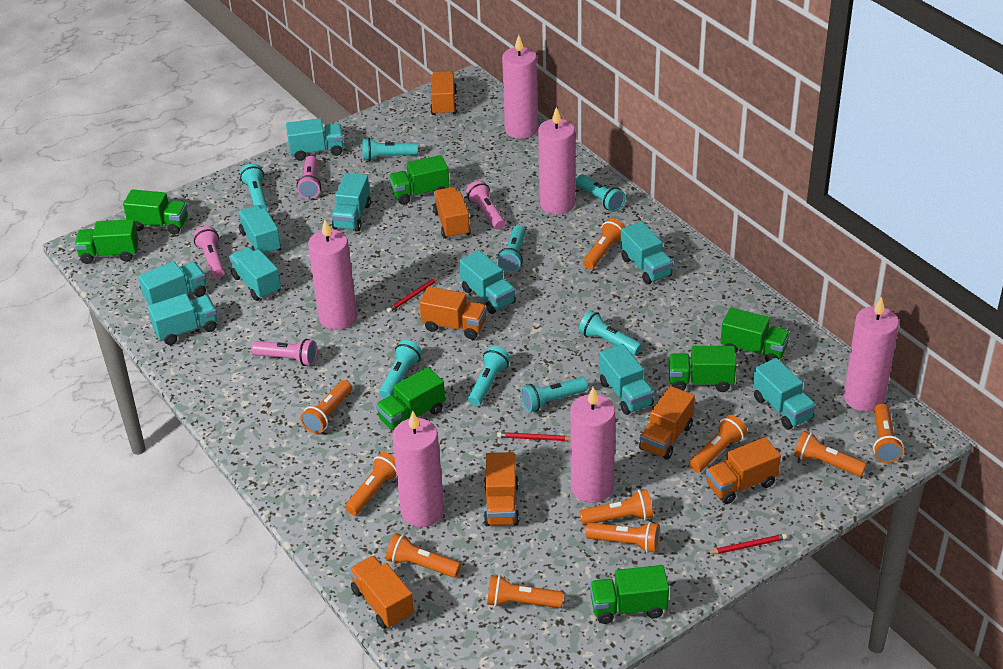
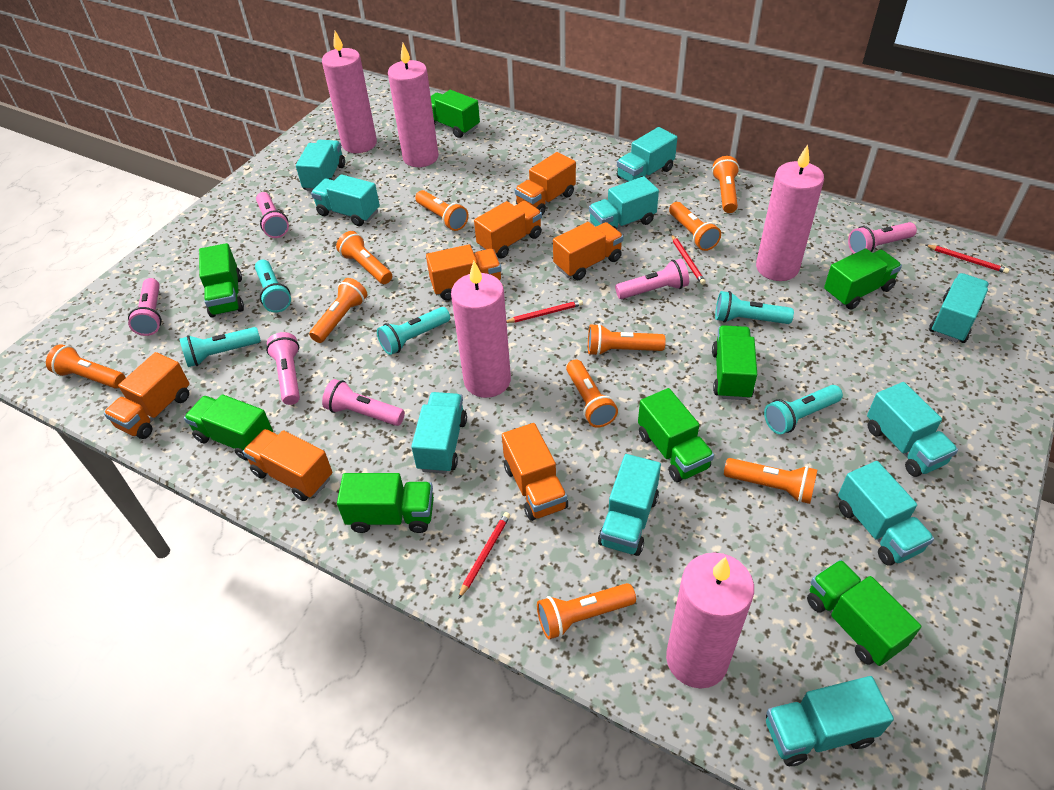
green truck: [75,219,139,264] [123,189,188,235] [376,367,445,430] [389,155,449,205] [590,565,669,624] [669,346,736,392] [720,308,790,362] = 7 -> [184,394,273,461] [199,243,244,317] [337,473,434,533] [431,90,480,138] [638,388,714,482] [712,325,757,400] [807,560,921,666] [824,248,902,310] = 8
pink candle: [308,220,357,330] [392,411,444,527] [502,35,538,139] [538,107,575,214] [570,387,615,503] [844,296,899,412] = 6 -> [322,31,377,153] [388,43,439,167] [451,261,511,398] [666,553,754,689] [756,145,824,281] = 5
pink flashlight: [193,226,225,278] [251,339,317,366] [297,156,321,199] [466,180,506,230] = 4 -> [128,278,162,336] [256,192,289,238] [266,332,300,405] [322,379,405,426] [615,259,689,299] [848,222,917,254] = 6
red pencil: [387,277,440,313] [497,432,571,441] [706,534,787,554] = 3 -> [458,512,510,599] [506,300,583,323] [671,234,706,285] [926,245,1010,274] = 4
turquoise flashlight: [240,163,267,210] [362,138,418,161] [379,340,422,399] [468,346,510,406] [497,225,525,273] [521,377,588,412] [575,174,625,212] [579,310,642,355] = 8 -> [180,327,261,367] [255,260,291,313] [377,307,450,355] [715,291,794,324] [764,385,843,434] = 5

